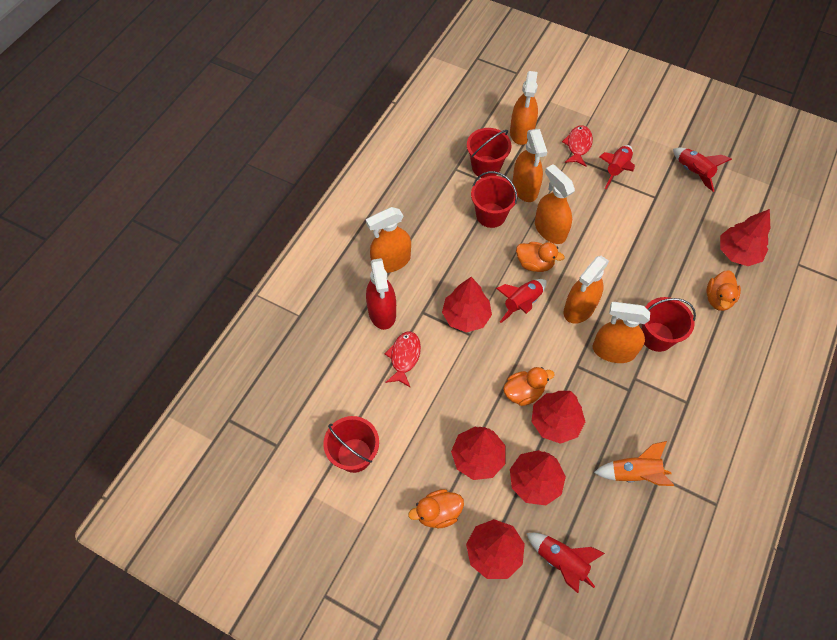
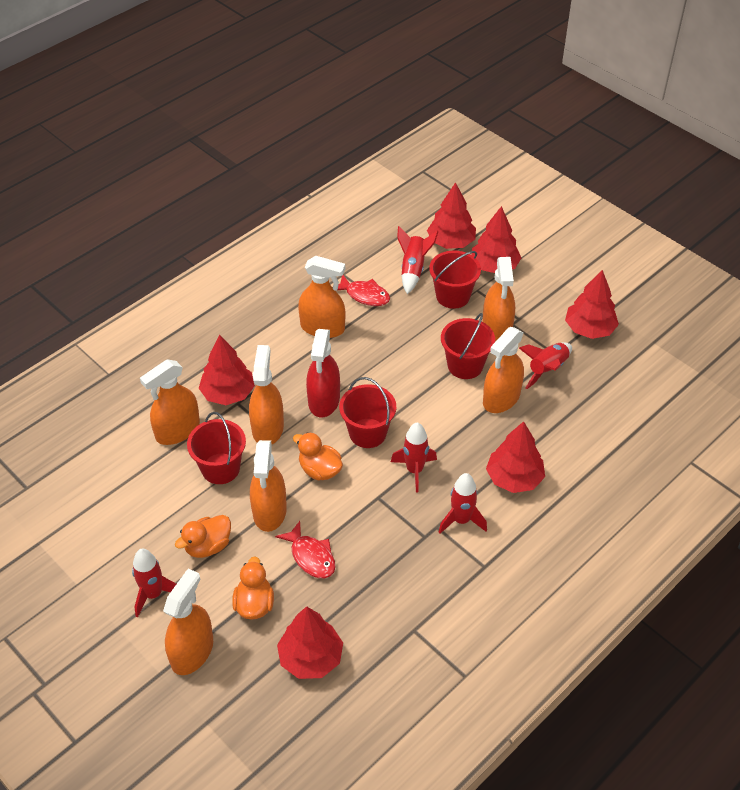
orange duck: [408,489,464,528] [503,367,554,406] [516,242,565,272] [706,270,741,311] = 4 -> [175,515,231,558] [232,556,274,619] [293,432,343,481] = 3
orange rocket: [594,441,674,486] = 1 -> none = 0
orange spray bottle: [366,207,411,273] [510,71,538,145] [512,129,547,202] [535,164,575,244] [564,256,609,324] [593,302,650,363] = 6 -> [140,359,200,445] [163,569,213,675] [249,345,284,445] [250,440,287,532] [298,256,345,338] [482,257,515,342] [483,327,524,413] = 7
red rocket: [496,279,546,323] [526,533,605,593] [599,145,635,189] [673,148,732,192] = 4 -> [132,549,176,617] [391,422,437,493] [397,226,438,294] [439,473,487,534] [519,343,572,389] = 5

